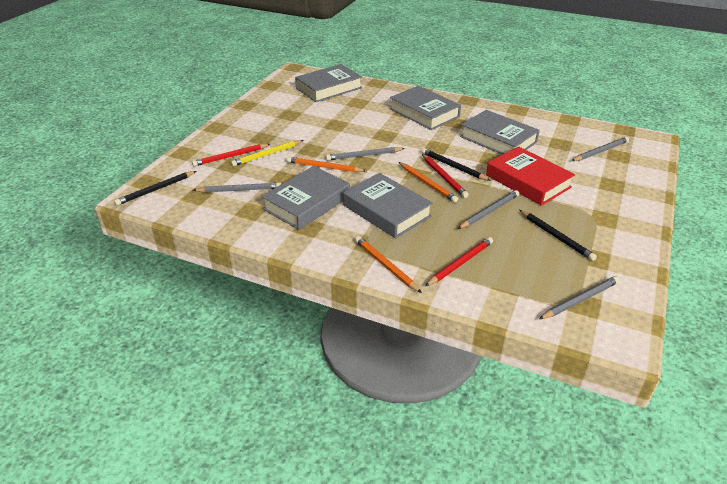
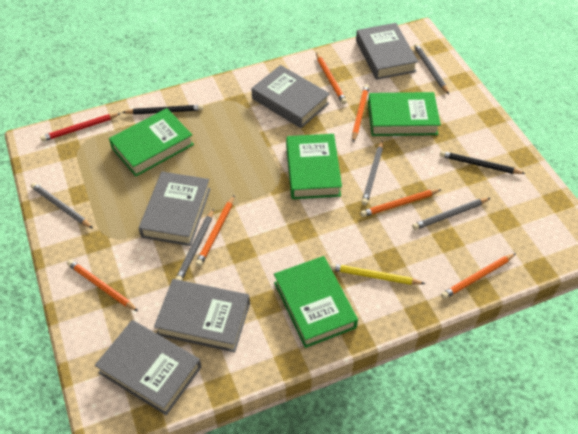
black pencil: [114,171,196,206] [421,148,491,181] [519,210,597,261] = 3 -> [122,105,203,115] [440,151,526,174] = 2
green book: none = 0 -> [109,108,194,176] [274,256,358,348] [286,134,342,199] [368,92,441,136] = 4
orange pencil: [287,157,366,172] [355,236,422,293] [399,162,458,203] = 3 -> [67,260,138,311] [196,195,235,267] [316,53,347,104] [352,84,369,142] [360,189,442,217] [441,253,516,299] = 6
red book: [486,146,575,206] = 1 -> none = 0
red pencil: [192,144,270,167] [422,154,469,198] [425,237,493,286] = 3 -> [40,113,121,141] = 1

